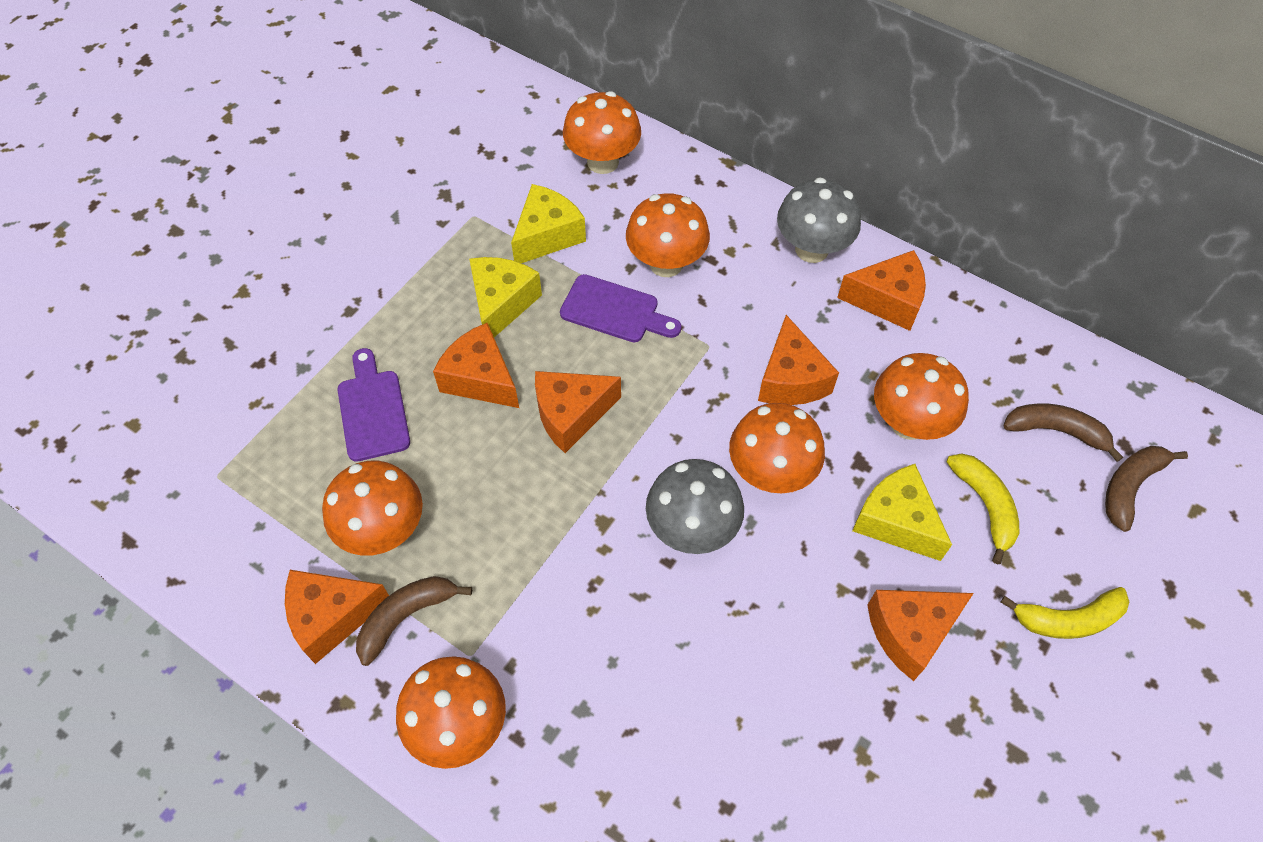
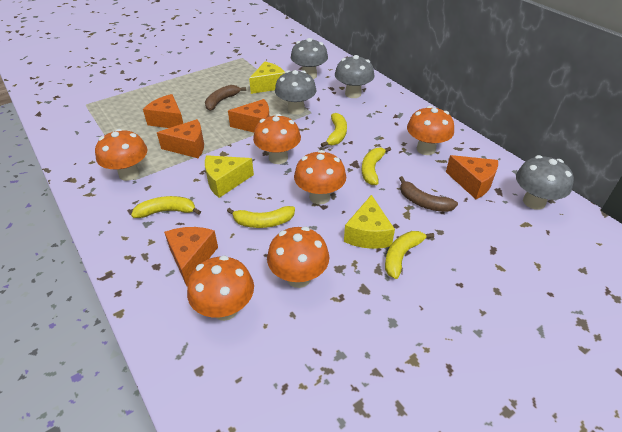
brown banana: [356,576,472,666] [1003,403,1123,462] [1105,446,1188,532] = 3 -> [205,85,246,111] [399,176,458,212] = 2
grey mushroom: [646,459,744,554] [777,177,861,263] = 2 -> [275,70,317,115] [291,38,328,79] [335,55,375,98] [516,155,574,210] = 4
orange cheese: [285,570,389,664] [433,323,519,408] [535,371,621,453] [758,315,839,405] [837,250,926,331] [868,590,974,681] = 6 -> [143,94,183,128] [157,119,204,158] [164,227,218,286] [228,99,270,132] [446,155,498,199] = 5
purple cutting board: [338,348,410,462] [560,274,681,342] = 2 -> none = 0
yellow banana: [947,453,1019,564] [1001,587,1129,639] = 2 -> [131,196,201,218] [227,206,295,228] [321,113,347,147] [362,147,391,185] [385,231,434,279] = 5

